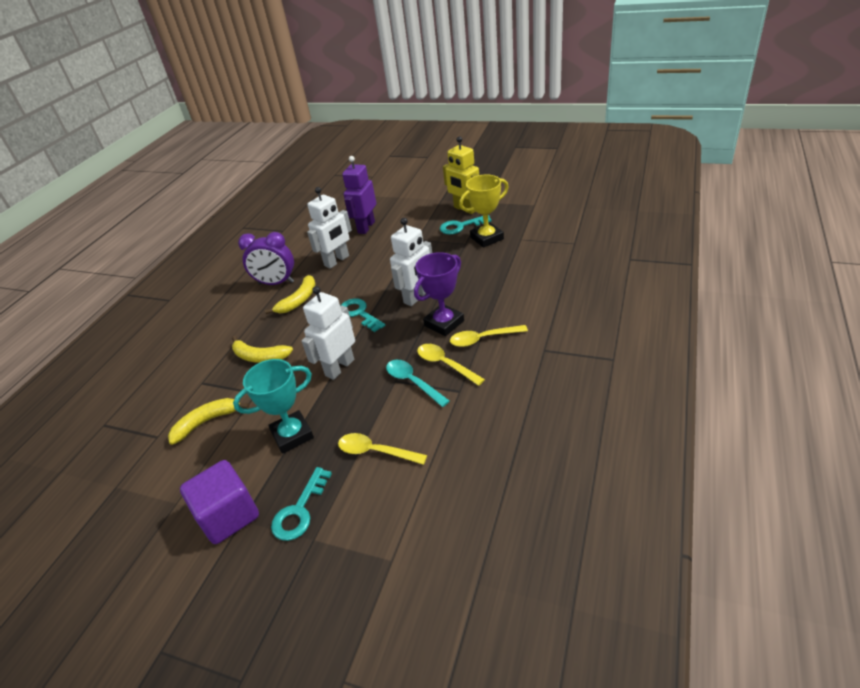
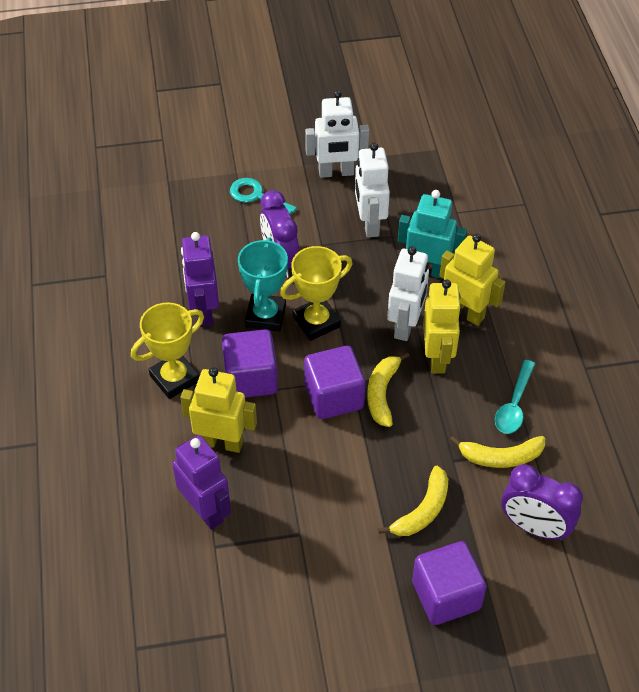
purple clock: [238,232,294,285] = 1 -> [260,190,299,278] [501,464,583,540] = 2
purple cube: [180,460,259,544] = 1 -> [222,329,278,398] [304,346,365,419] [412,541,487,625] = 3
purple robot: [342,156,376,234] = 1 -> [172,435,231,530] [181,232,219,327] = 2
purple trophy: [414,252,464,336] = 1 -> none = 0
turquoise key: [271,467,332,541] [341,298,385,332] [440,215,492,235] = 3 -> [230,178,297,214] = 1
turquoise robot: none = 0 -> [398,190,467,279] = 1
yellow robot: [443,136,479,214] = 1 -> [180,367,257,453] [423,279,462,374] [439,233,505,326] = 3
yellow spoon: [338,433,427,465] [417,344,485,386] [450,325,528,347] = 3 -> none = 0
yellow trophy: [459,175,509,248] = 1 -> [131,302,204,399] [280,246,353,341] = 2

